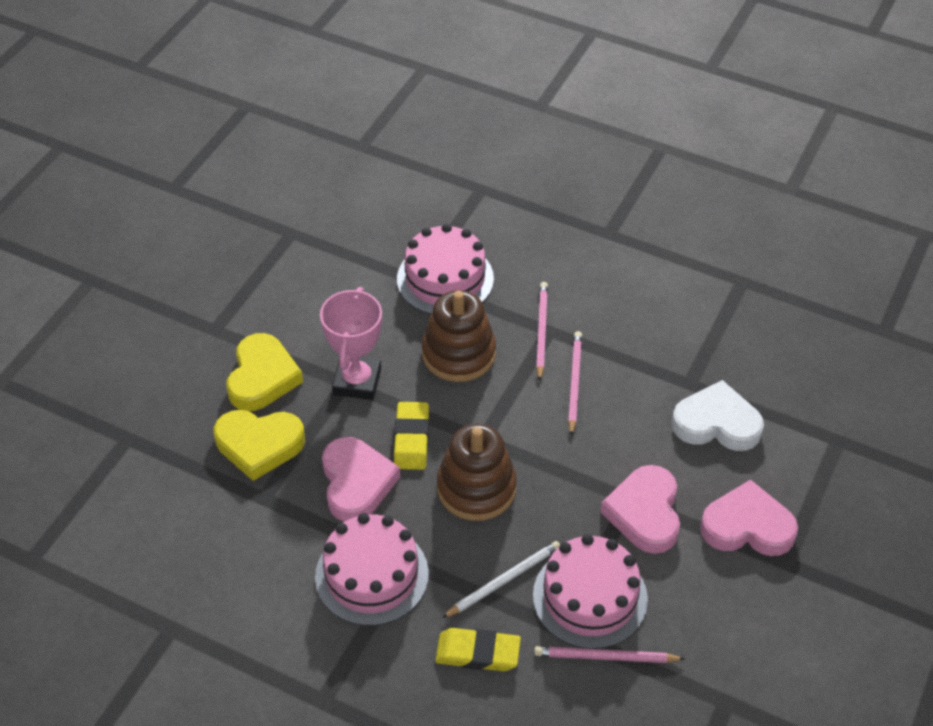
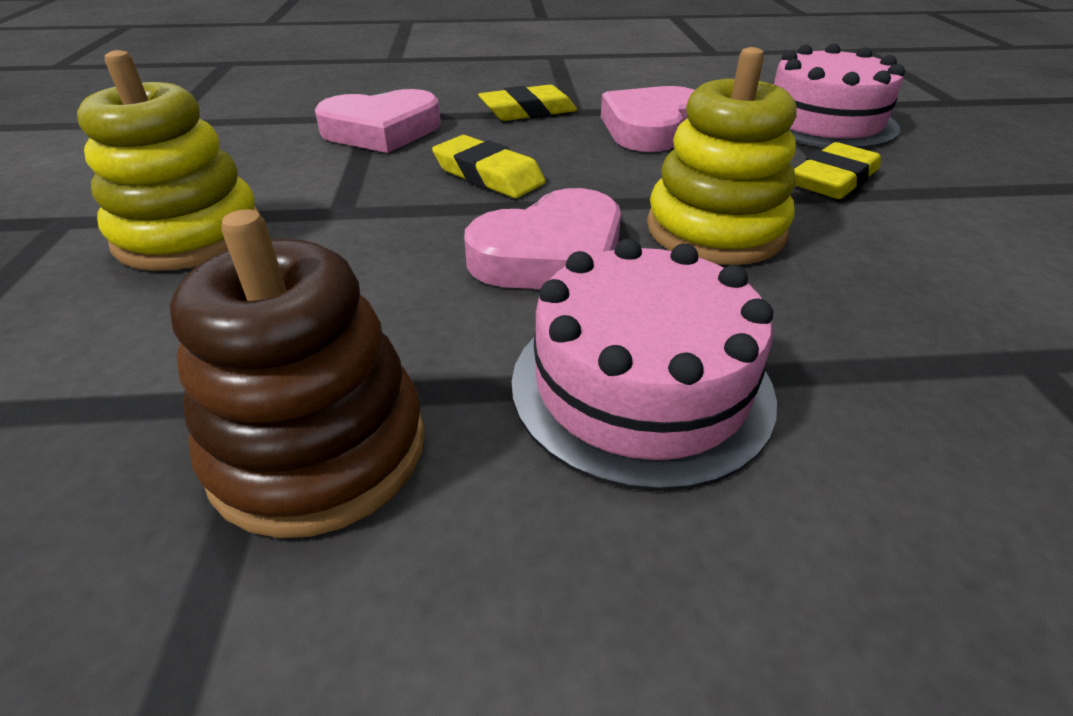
brown stacking toy: [422,290,496,382] [437,424,517,521] = 2 -> [170,209,425,538] = 1
pink cake: [315,513,429,626] [397,224,494,314] [533,534,648,649] = 3 -> [512,239,777,491] [773,43,905,149] = 2
pink pencil: [534,646,685,663] [536,282,548,381] [568,331,582,436] = 3 -> none = 0
pink trophy: [320,287,382,400] = 1 -> none = 0
white heart: [672,380,764,451] = 1 -> none = 0
white pencil: [442,541,560,618] = 1 -> none = 0
yellow eraser: [394,402,429,470] [435,628,521,671] = 2 -> [432,135,546,198] [478,85,577,121] [794,142,881,199] = 3
yellow heart: [214,410,305,481] [226,333,303,411] = 2 -> none = 0
yellow stacking toy: none = 0 -> [77,50,260,271] [647,47,797,265] = 2

